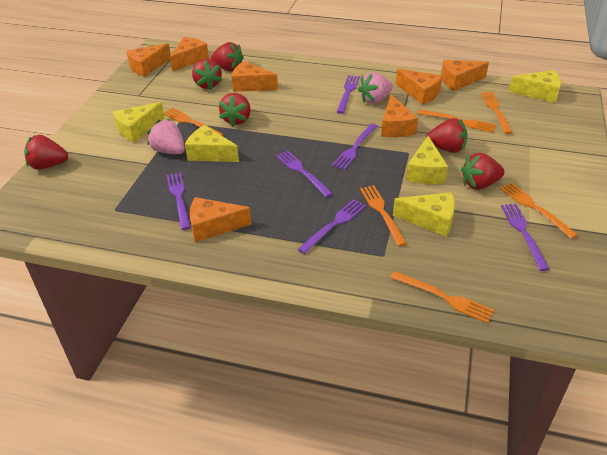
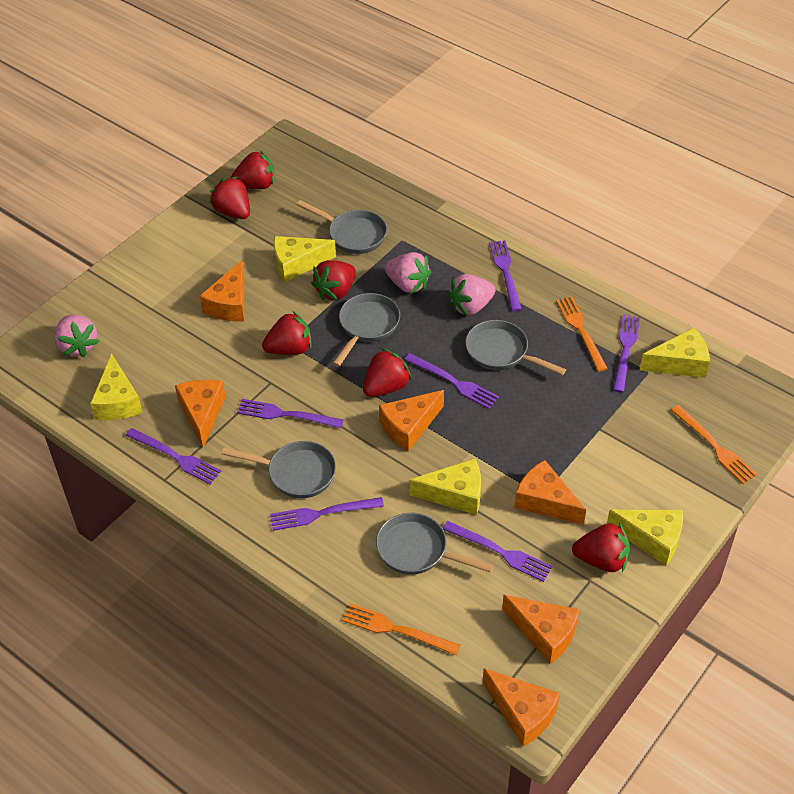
grey pan: none = 0 -> [222,441,336,498] [297,200,387,254] [332,293,400,367] [376,513,494,575] [465,320,566,375] = 5
orange cheese: [126,43,171,77] [170,37,209,71] [190,197,252,242] [231,61,278,92] [381,95,418,137] [396,68,442,105] [441,60,489,91] = 7 -> [175,380,226,448] [200,260,244,321] [379,390,444,451] [483,668,560,747] [502,595,579,664] [514,460,586,525] = 6
orange fork: [164,108,224,136] [360,185,407,246] [390,271,494,323] [417,109,496,132] [480,92,513,134] [500,183,578,239] = 6 -> [342,604,460,655] [556,296,608,372] [671,405,757,484] = 3
pink strawberry: [147,120,185,154] [358,72,393,104] = 2 -> [54,315,99,357] [384,252,431,293] [448,274,496,316] = 3
purple fork: [166,172,191,230] [276,150,333,197] [298,199,366,254] [332,124,377,170] [337,75,360,114] [501,204,549,271] = 6 -> [126,428,221,484] [237,399,343,428] [270,497,384,531] [404,353,499,409] [442,521,552,582] [489,240,522,311] [613,314,640,392] = 7

